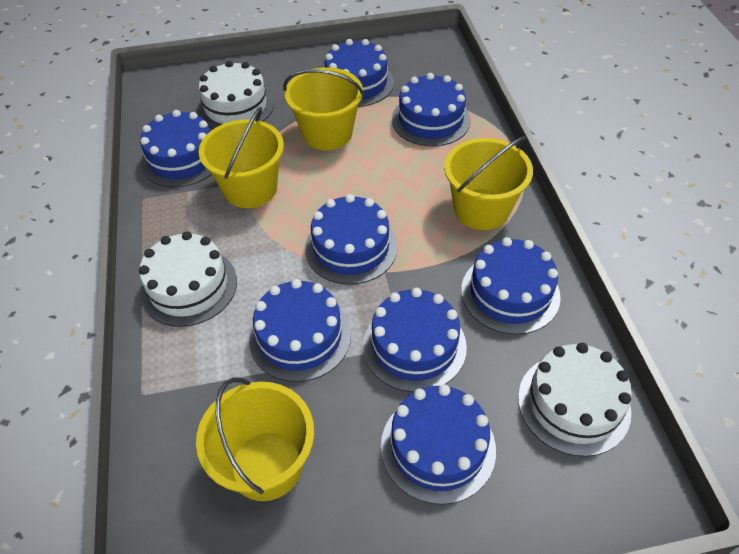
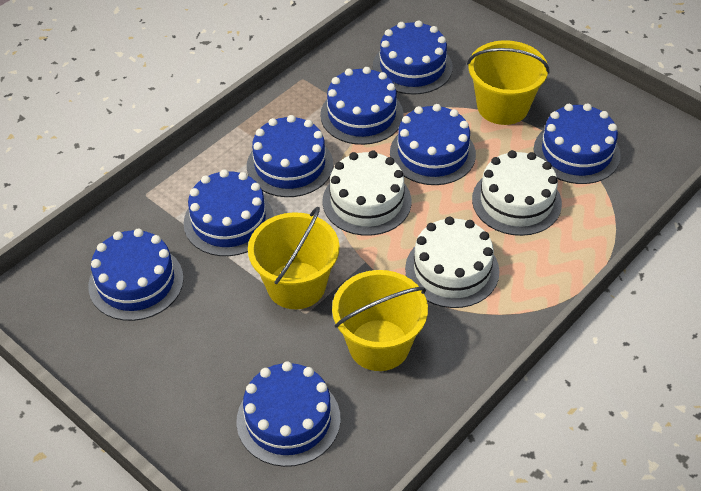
yellow bucket: [196,377,314,501] [199,107,284,208] [283,67,364,150] [444,136,533,230] = 4 -> [248,207,339,309] [332,270,428,371] [467,40,550,125] = 3

